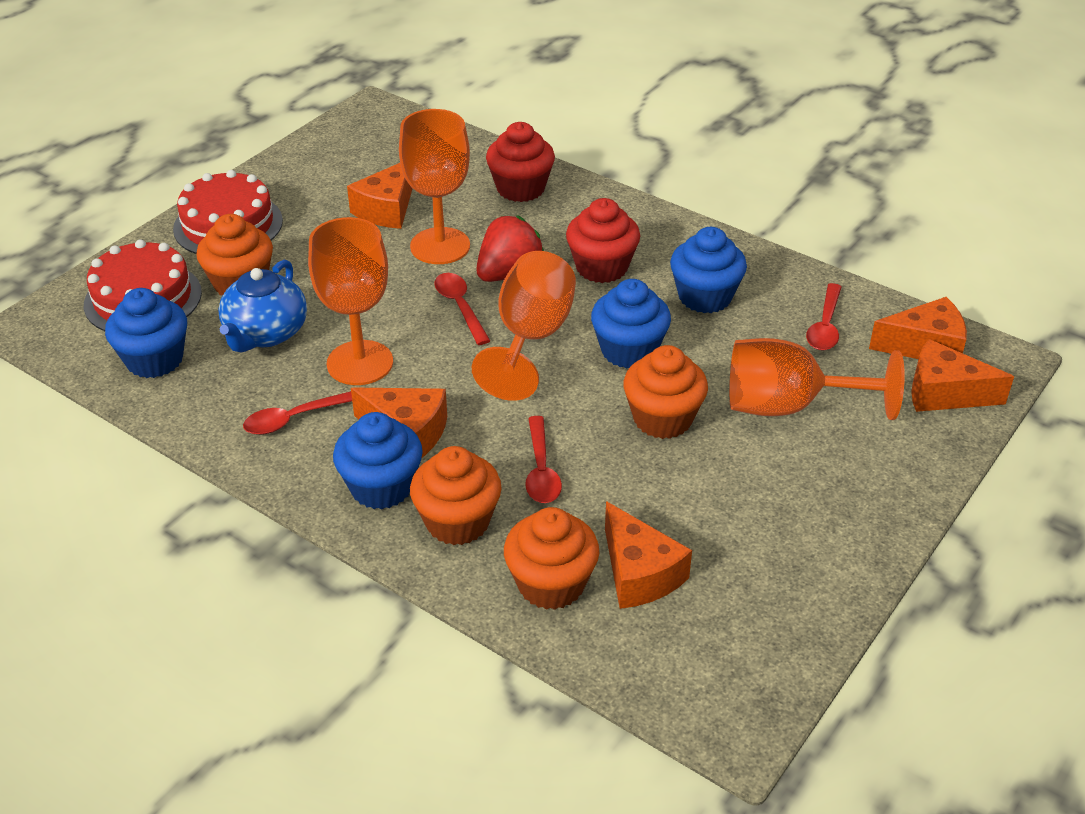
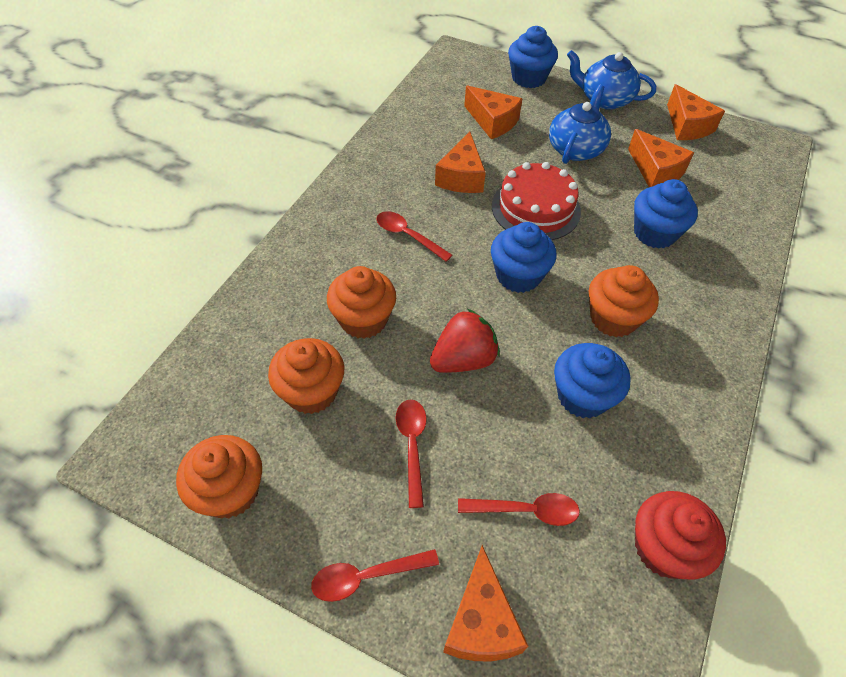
blue teapot: [218,260,307,353] = 1 -> [549,85,611,164] [567,50,656,110] = 2
orange goblet: [308,217,393,385] [399,109,470,264] [472,251,576,401] [729,338,905,420] = 4 -> none = 0
red cake: [84,239,202,331] [173,170,283,254] = 2 -> [492,162,581,240] = 1
red cupcake: [486,122,555,202] [566,198,640,283] = 2 -> [635,491,726,580] = 1

